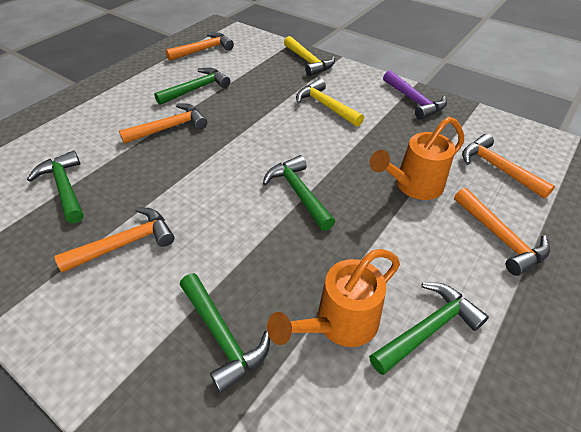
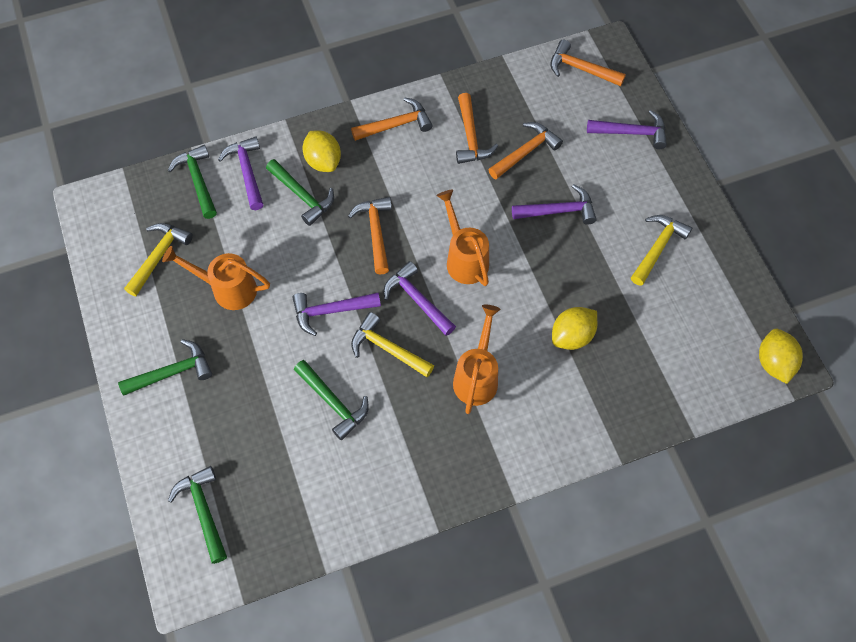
orange watering can: [267,249,400,347] [370,116,464,200] = 2 -> [162,246,270,310] [436,190,489,286] [453,305,500,414] = 3
purple hammer: [383,70,447,120] = 1 -> [218,136,263,210] [292,293,381,336] [384,261,456,336] [512,184,597,225] [587,110,667,149] = 5
yellow hammer: [284,36,335,76] [296,79,364,127] = 2 -> [124,223,193,296] [351,312,434,377] [631,215,692,286] = 3
yellow lemon: none = 0 -> [303,130,341,172] [552,307,597,350] [759,329,803,384] = 3

